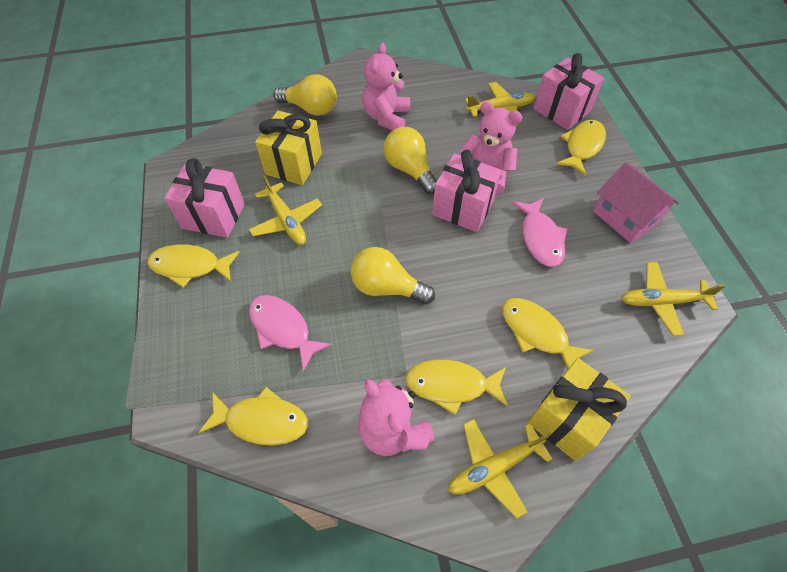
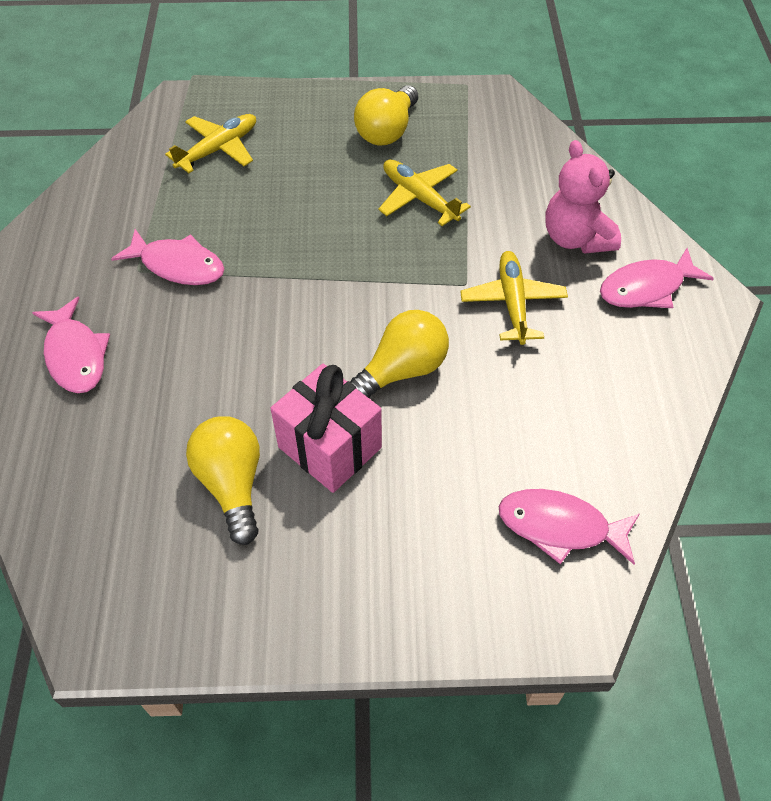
pink fish: [249,295,332,372] [512,198,567,267] = 2 -> [32,297,110,393] [111,229,224,285] [498,489,640,565] [600,248,714,308] = 4
pink gift: [164,158,245,238] [432,150,501,232] [534,53,604,130] = 3 -> [271,364,382,493] = 1
pink house: [593,162,679,243] = 1 -> none = 0
pink teddy bear: [358,379,435,456] [362,43,410,131] [459,102,522,194] = 3 -> [545,140,621,254] = 1
yellow fish: [147,244,240,288] [198,387,308,445] [405,360,508,415] [502,298,594,370] [556,120,606,176] = 5 -> none = 0
yellow gift: [255,111,322,185] [528,358,631,461] = 2 -> none = 0
yellow plane: [249,175,322,245] [448,419,552,519] [465,82,536,125] [621,262,725,336] = 4 -> [165,114,256,173] [378,159,471,226] [460,251,568,345] = 3

